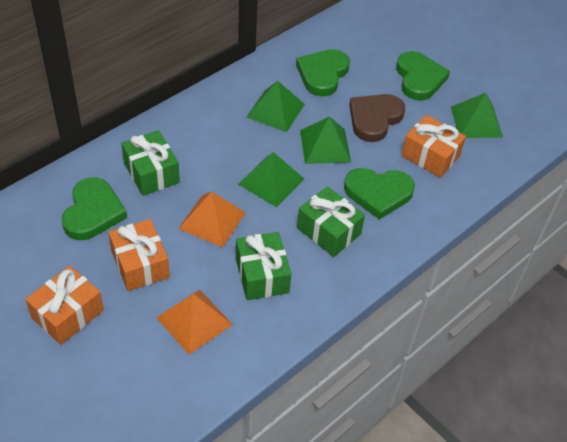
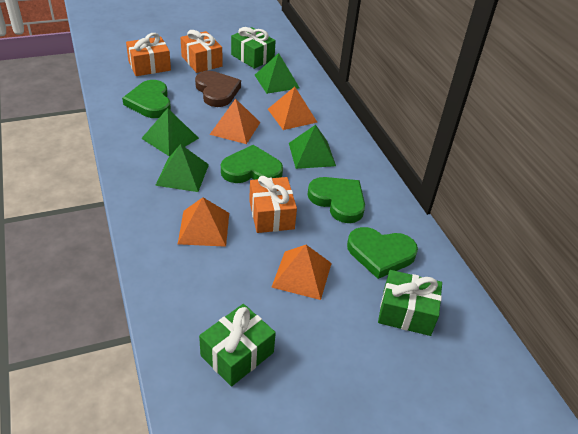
orange pyramid: [156,289,233,355] [178,192,246,248] = 2 -> [178,197,229,247] [209,99,260,144] [268,87,317,130] [271,245,332,300] = 4

